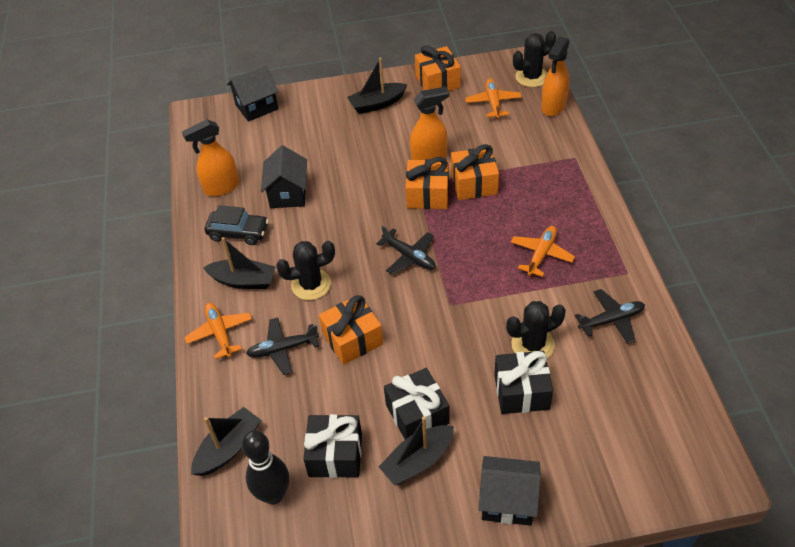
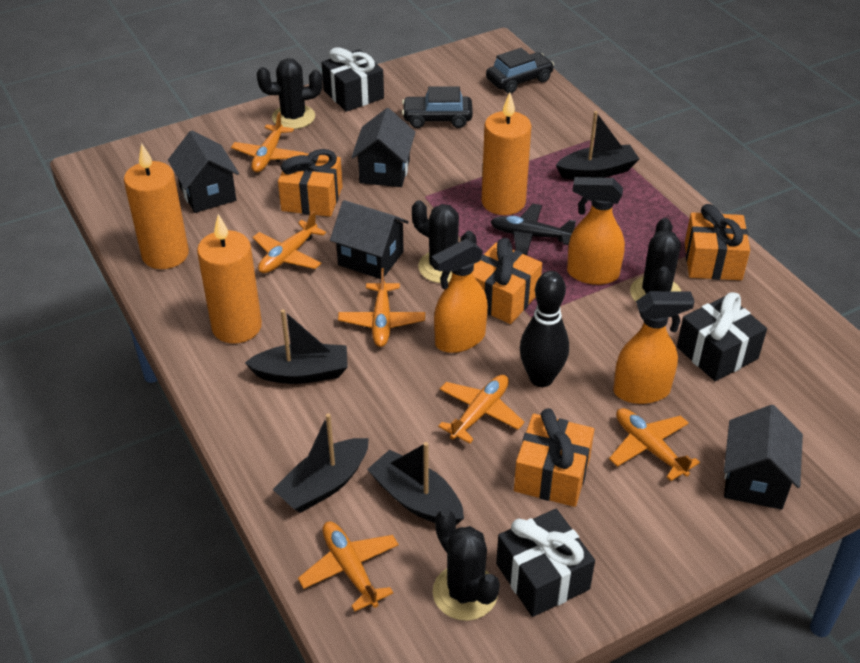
black cactus: [276,241,335,300] [506,301,566,359] [513,31,556,87] = 3 -> [257,58,323,129] [412,200,476,283] [432,509,500,621] [630,218,681,302] = 4
black car: [205,205,269,245] = 1 -> [402,86,473,128] [486,48,554,93] = 2
black house: [227,66,279,122] [261,145,307,208] [479,456,541,526] = 3 -> [168,131,239,213] [330,200,409,279] [352,108,415,187] [724,405,803,510] = 4
black plane: [246,317,319,375] [376,225,436,275] [575,289,645,344] = 3 -> [491,204,576,255] = 1
orange candle: none = 0 -> [124,143,189,269] [197,214,262,343] [481,93,531,215] = 3
orange plane: [184,303,252,360] [465,79,522,119] [511,226,575,277] = 3 -> [231,112,304,172] [253,211,326,273] [298,522,399,612] [338,268,425,347] [438,375,525,444] [609,408,700,481] = 6

